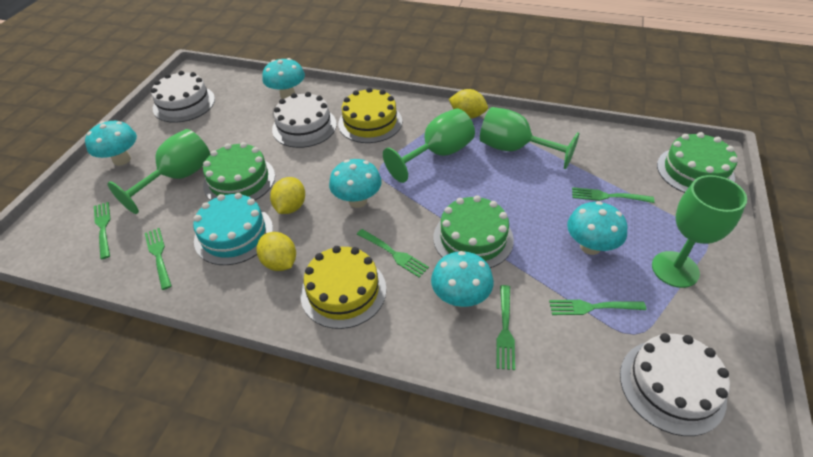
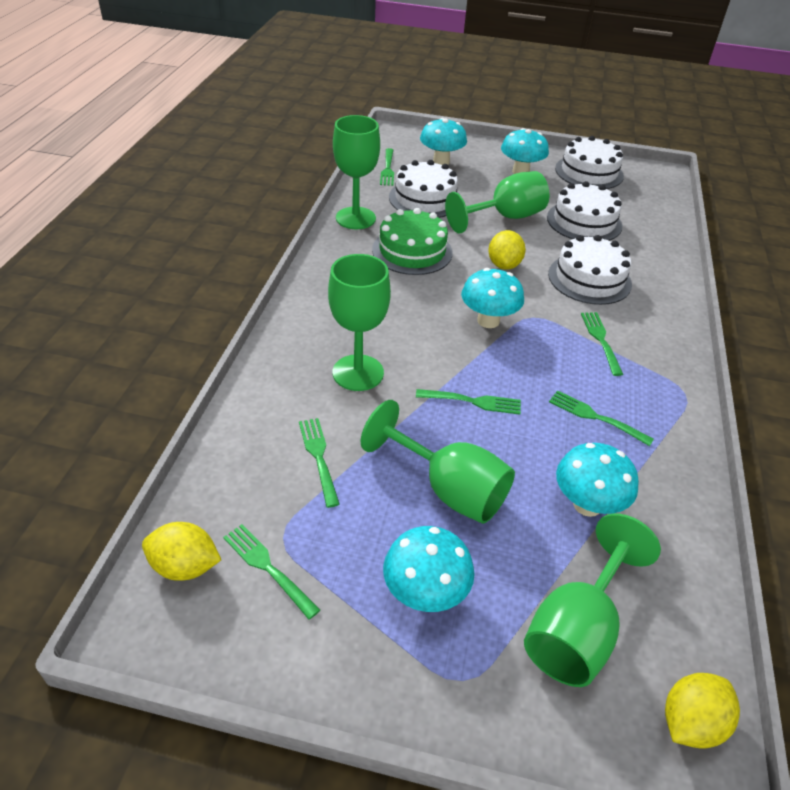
green cake: [203,142,275,200] [433,195,514,268] [657,132,738,193] = 3 -> [372,208,453,275] = 1
green goblet: [107,129,210,214] [383,108,475,183] [480,107,579,169] [652,175,747,288] = 4 -> [328,254,391,391] [333,115,380,229] [361,400,515,524] [445,171,550,234] [524,514,661,687] = 5
turquoise cake: [193,193,273,265] = 1 -> none = 0
white cake: [151,71,215,123] [272,92,337,148] [620,333,730,436] = 3 -> [389,160,460,218] [547,181,622,241] [548,235,632,305] [555,136,624,189] = 4
yellow cake: [301,246,386,329] [338,87,402,143] = 2 -> none = 0

